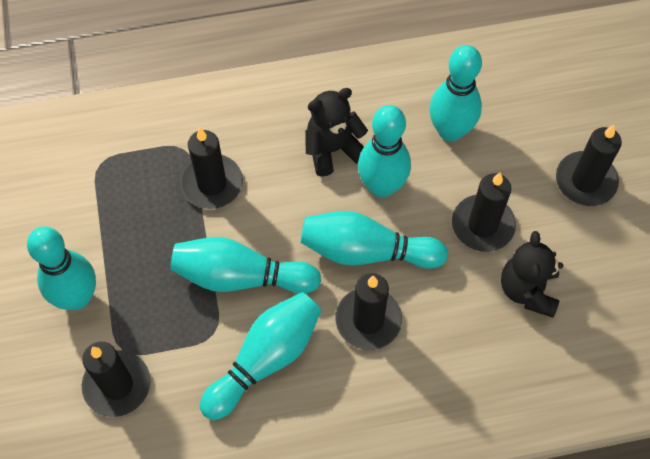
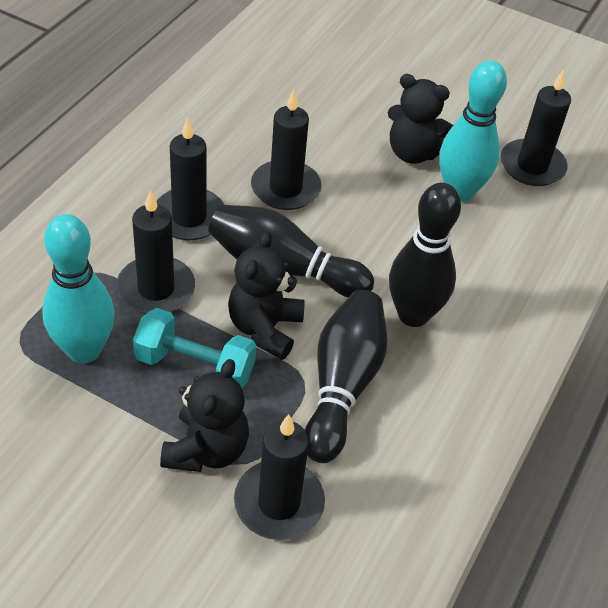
black bowling pin: none = 0 -> [208,205,374,297] [305,290,387,463] [389,183,461,327] = 3
black teddy bear: [305,88,368,176] [501,231,563,318] = 2 -> [160,359,249,472] [228,231,305,360] [388,74,453,164] = 3
turquoise bowling pin: [27,227,96,310] [170,237,321,294] [200,292,322,420] [300,211,448,269] [358,105,411,198] [429,45,482,142] = 6 -> [42,214,115,363] [439,60,507,202] = 2
turquoise dumbbell: none = 0 -> [133,308,256,388] = 1

